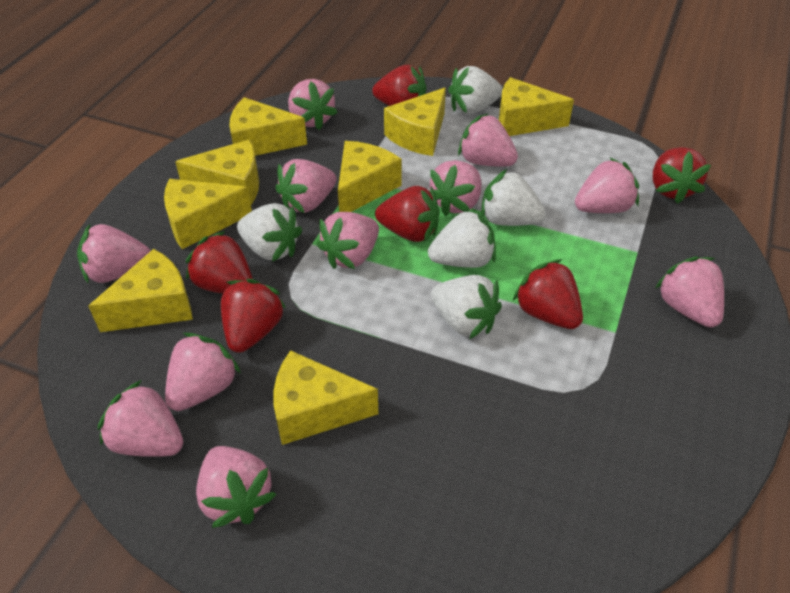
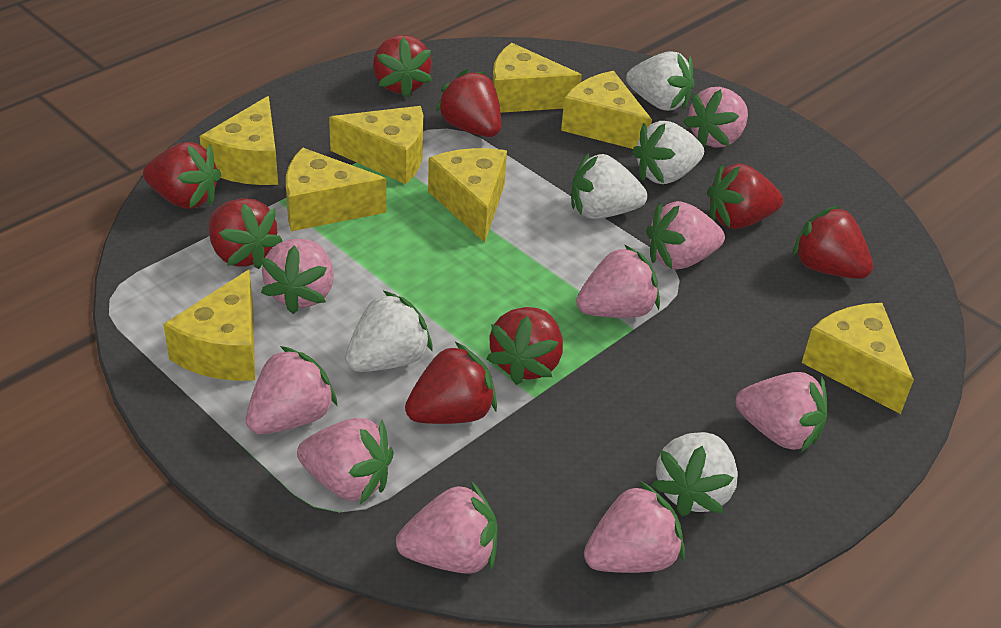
pink strawberry: [77,224,150,283] [98,380,183,457] [165,333,241,411] [196,446,277,528] [275,159,336,213] [288,79,338,130] [316,212,379,269] [430,160,482,216] [458,114,518,166] [575,158,639,213] [655,257,724,328] = 11 -> [246,346,337,434] [261,239,334,314] [297,418,394,504] [396,481,498,573] [576,244,660,318] [584,481,685,573] [646,201,725,269] [683,87,748,148] [735,372,828,452] = 9
red strawberry: [186,231,253,294] [221,279,286,353] [372,65,426,106] [375,186,440,242] [513,259,583,329] [653,147,711,204] = 6 -> [143,142,221,209] [209,198,282,269] [373,35,432,98] [405,342,497,424] [436,69,501,137] [486,307,563,385] [707,163,783,229] [793,205,873,279] = 8

